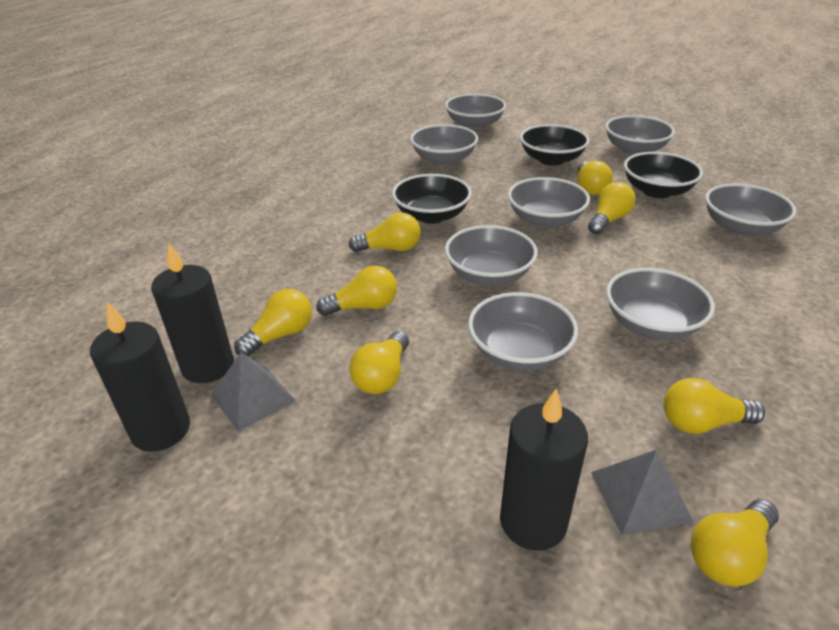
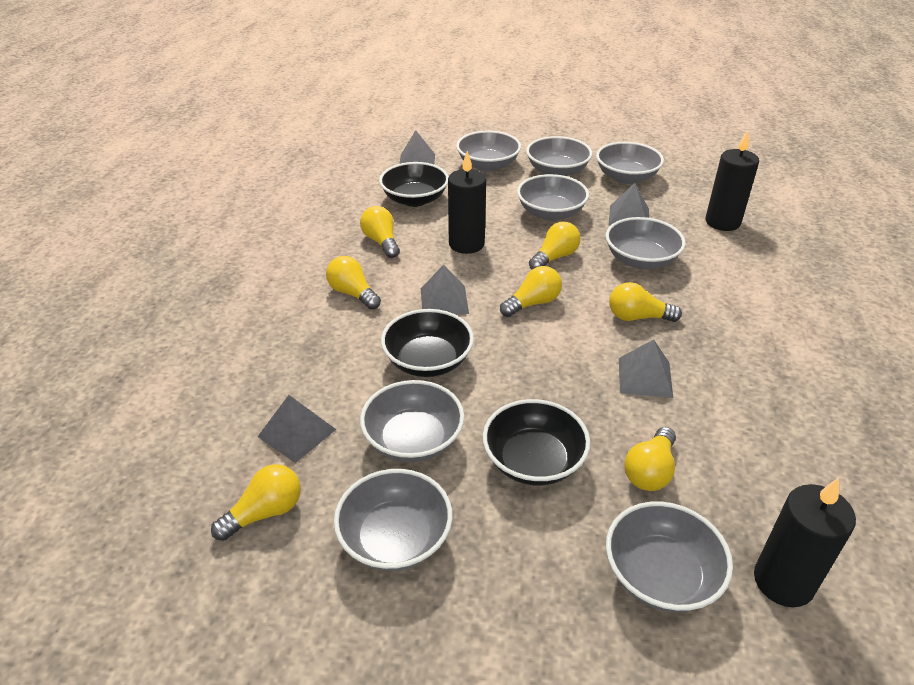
grey pyramid: [211,353,296,432] [591,450,694,535] = 2 -> [258,395,336,463] [399,130,435,164] [421,264,469,315] [609,183,649,226] [619,340,673,398] = 5
yellow light bulb: [234,289,312,356] [316,266,397,316] [349,213,421,252] [349,331,409,394] [578,161,613,195] [588,182,636,235] [663,378,765,434] [691,499,779,587] = 8 -> [211,464,301,541] [326,256,381,310] [360,206,400,258] [500,266,562,317] [529,222,580,269] [609,282,682,322] [624,427,676,491] = 7

